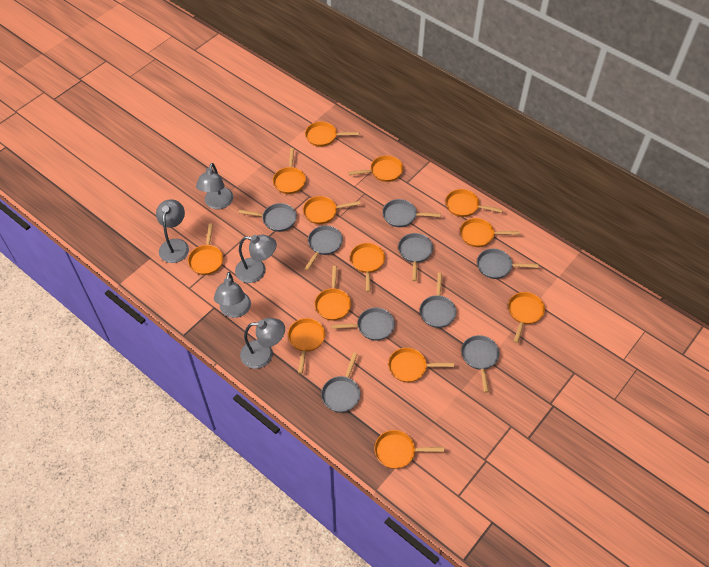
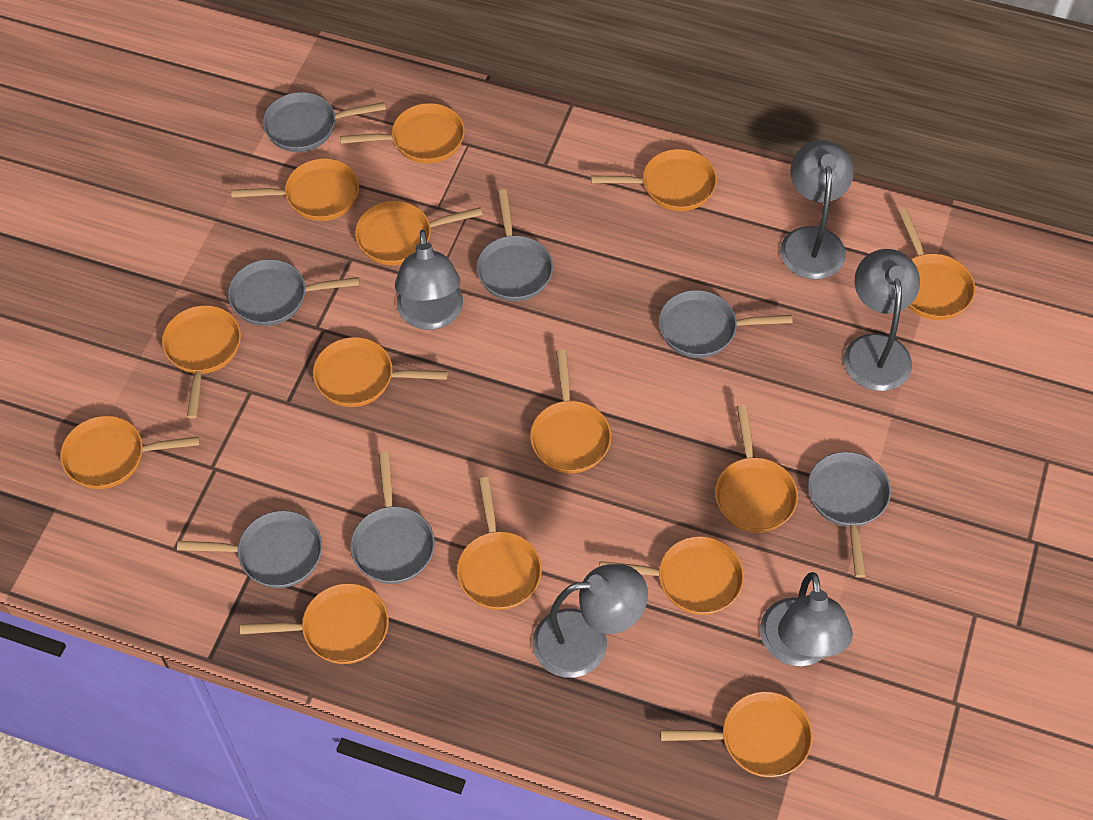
grey pan: [239,203,297,232] [305,226,343,270] [321,352,360,412] [331,308,395,341] [383,199,441,227] [398,233,433,281] [420,273,457,328] [461,335,499,393] [477,249,538,279] = 9 -> [177,510,322,588] [228,259,360,326] [263,92,386,152] [350,452,435,584] [477,190,553,301] [659,290,793,358] [808,452,891,578] = 7
orange pan: [188,223,223,275] [273,148,306,194] [288,318,325,374] [303,196,360,224] [305,122,359,147] [315,266,351,321] [348,155,403,182] [350,243,385,292] [374,430,444,469] [388,348,454,382] [446,189,503,217] [460,218,519,247] [508,292,545,343] = 13 -> [60,416,200,489] [162,305,241,418] [231,158,359,221] [240,583,389,664] [313,337,448,407] [340,103,465,164] [355,201,482,265] [457,477,542,610] [530,349,611,473] [591,149,717,211] [599,536,744,615] [660,691,813,777] [715,405,798,533] [898,209,975,320] = 14

